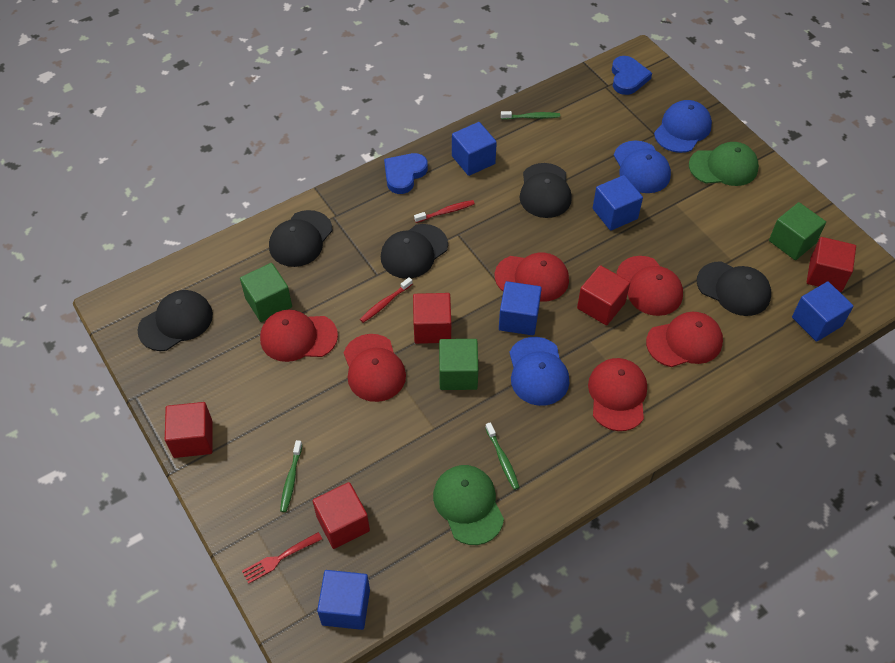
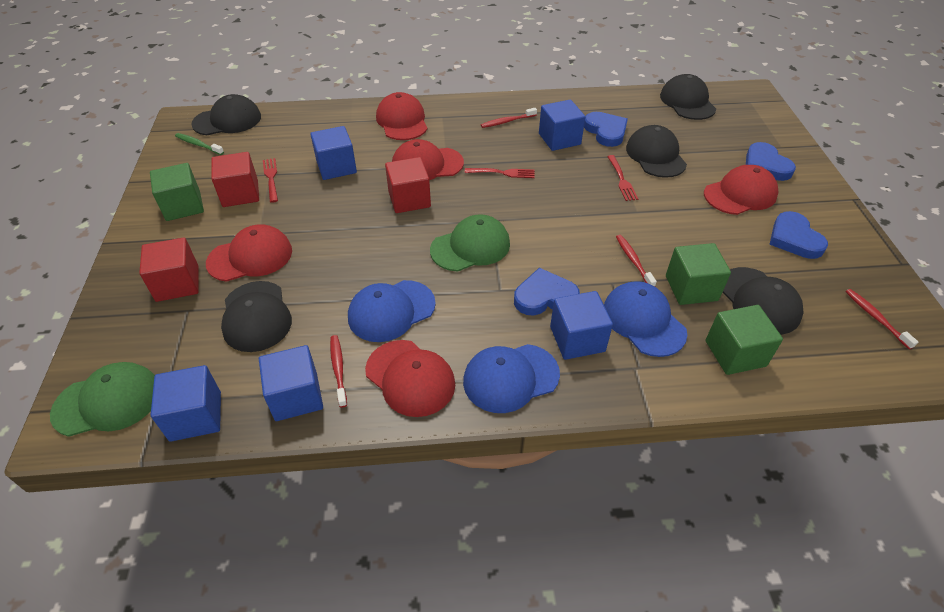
blue heart: [384,153,428,194] [612,56,652,95] = 2 -> [514,268,580,315] [584,112,628,147] [746,142,796,181] [769,211,828,259] = 4
green toothbrush: [280,440,302,512] [485,422,520,490] [501,111,560,120] = 3 -> [175,133,224,155] = 1
red cap: [260,310,338,362] [344,334,406,402] [495,253,569,302] [588,358,647,431] [617,256,683,316] [646,312,723,367] = 6 -> [206,224,292,282] [365,340,455,417] [376,92,427,140] [392,139,464,180] [704,165,778,215] = 5
red cube: [165,402,213,458] [312,482,370,549] [413,293,451,344] [577,265,630,325] [807,237,856,292] = 5 -> [139,237,199,302] [211,152,259,207] [385,157,431,213] = 3
red fork: [242,532,322,584] = 1 -> [263,158,278,203] [465,168,535,178] [607,155,638,201] = 3
red toothbrush: [360,277,412,323] [414,200,475,223] = 2 -> [330,335,347,408] [481,108,537,128] [616,235,657,286] [846,289,918,349] = 4

